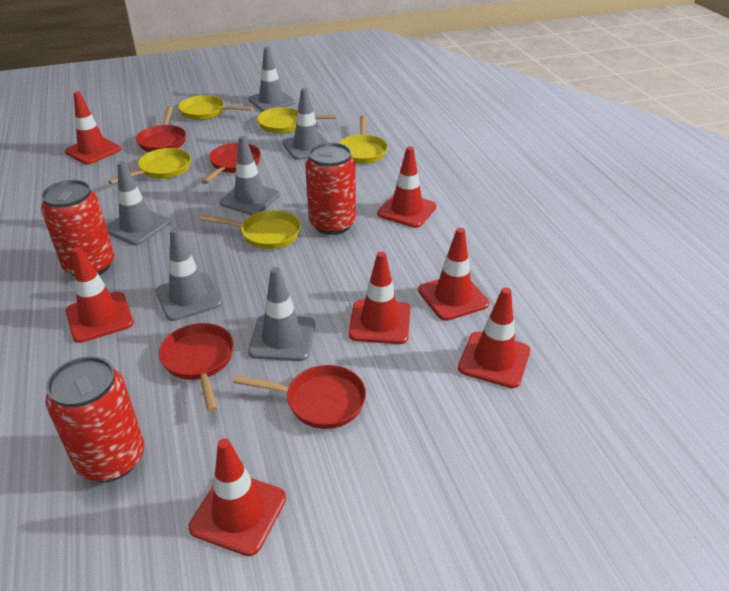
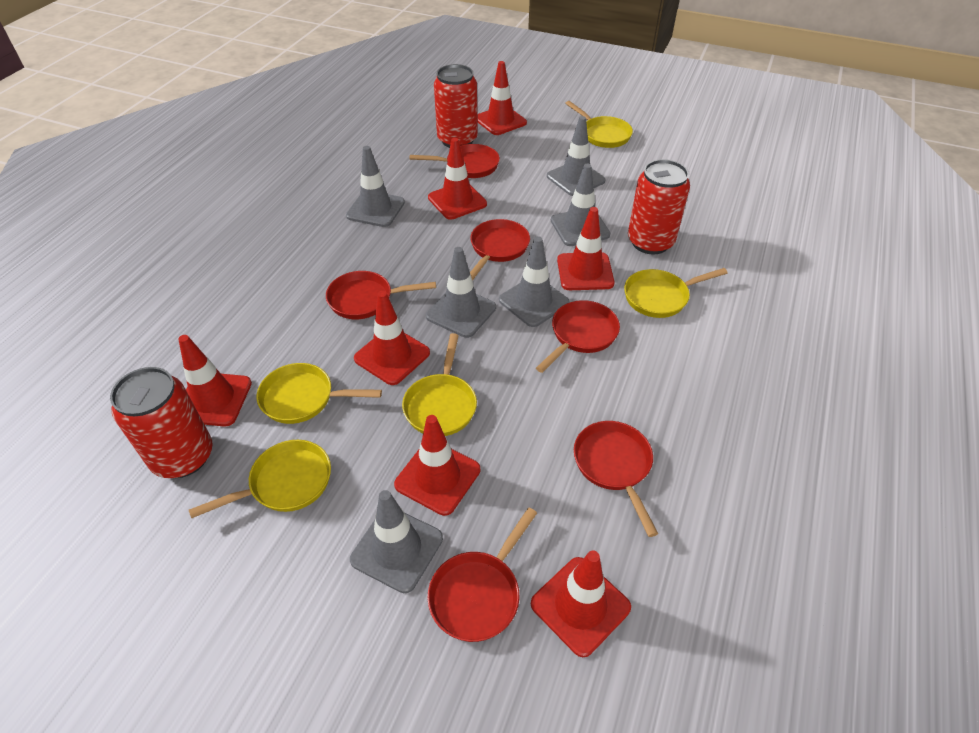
red pan: [136,106,186,152] [159,323,234,412] [201,143,261,184] [233,365,366,429] = 4 -> [326,271,436,319] [410,144,500,178] [428,508,537,642] [470,219,530,281] [536,300,620,373] [574,421,658,537] = 6

